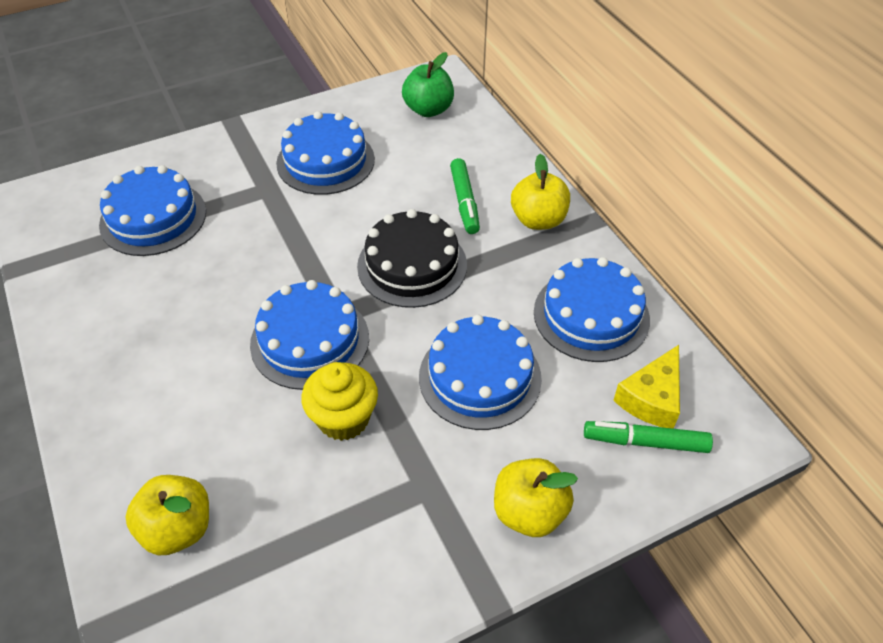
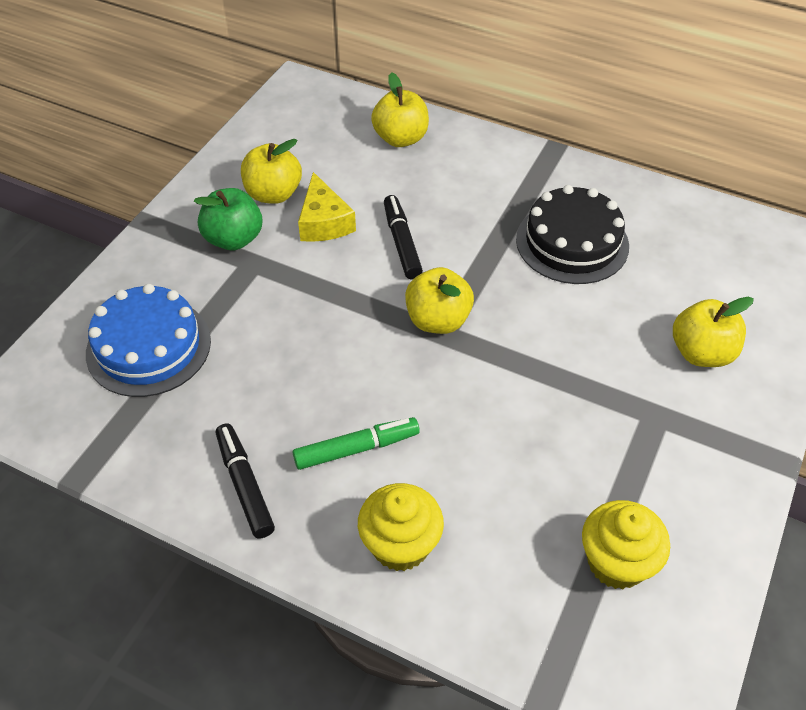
black marker: none = 0 -> [216,424,275,539] [384,195,423,279] = 2
blue cake: [99,165,206,256] [250,280,369,390] [276,111,375,195] [419,315,542,430] [534,257,650,362] = 5 -> [86,284,211,397] = 1
green marker: [450,158,480,234] [584,421,713,453] = 2 -> [293,417,420,470] = 1
yellow apple: [126,475,209,555] [494,458,578,537] [511,154,570,230] = 3 -> [241,139,302,204] [371,72,429,147] [405,267,474,334] [673,297,754,367] = 4
yellow cupcake: [301,362,378,441] = 1 -> [358,483,444,571] [582,500,670,589] = 2

